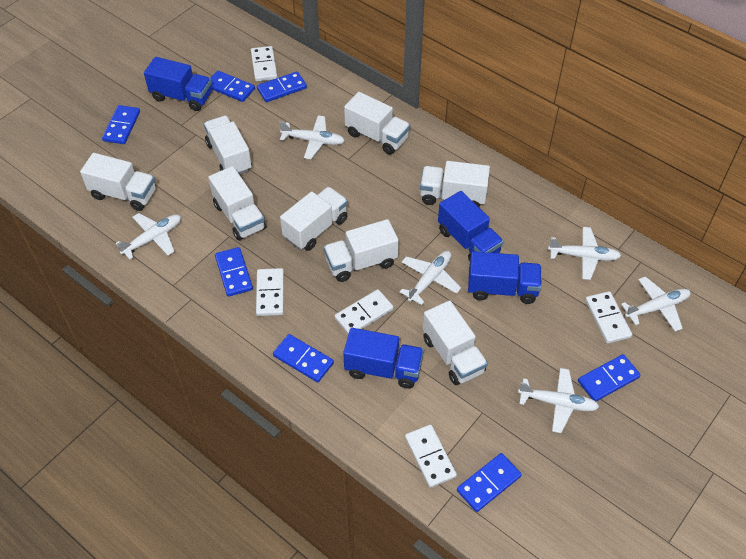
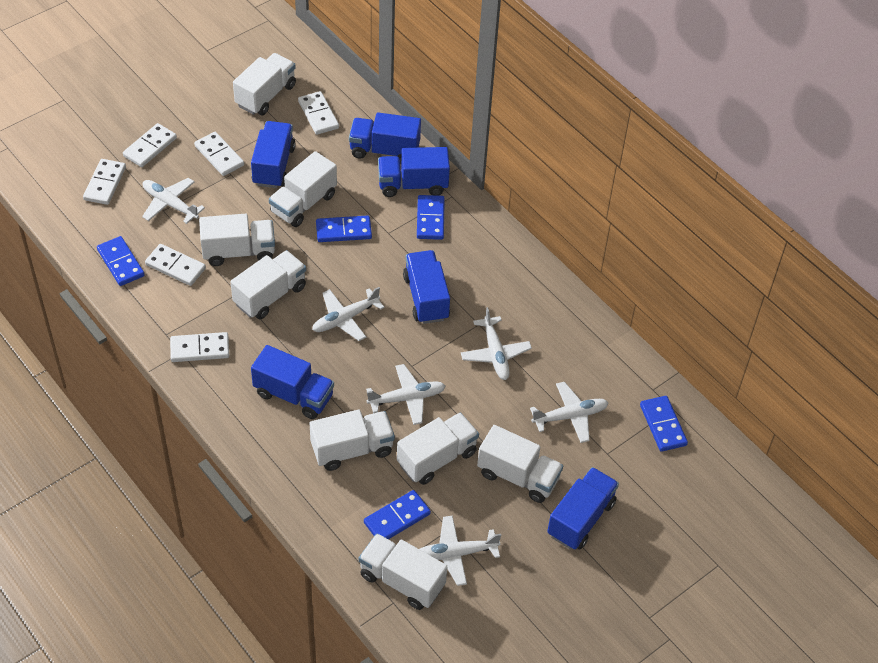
blue domino: [102,105,140,144] [211,71,255,102] [215,247,253,297] [257,71,307,102] [273,334,334,383] [457,453,522,512] [578,354,640,401] = 7 -> [97,236,144,286] [316,215,372,242] [364,490,431,539] [417,195,445,240] [640,396,688,452] = 5
blue truck: [144,57,212,111] [343,328,424,389] [438,191,504,261] [468,251,542,304] = 4 -> [251,121,296,188] [251,345,334,419] [349,112,421,164] [378,147,450,197] [403,250,450,324] [547,467,619,550] = 6
white domino: [251,46,277,81] [256,268,284,316] [335,289,393,334] [405,424,457,488] [585,291,632,344] = 5 -> [83,159,126,205] [123,123,177,167] [145,244,206,286] [170,332,229,362] [194,132,244,176] [298,91,339,135] = 6

